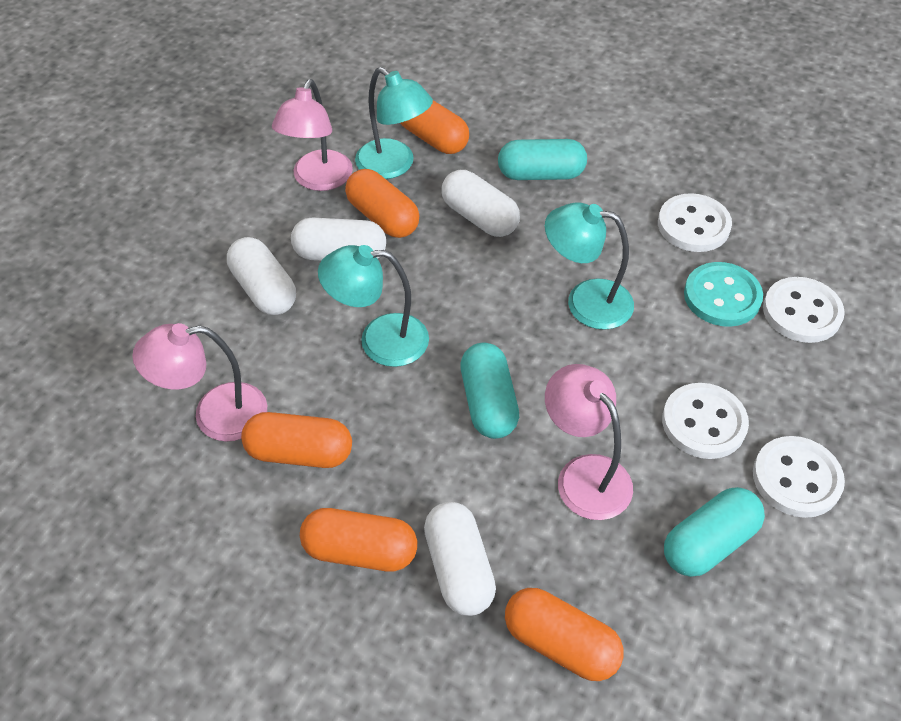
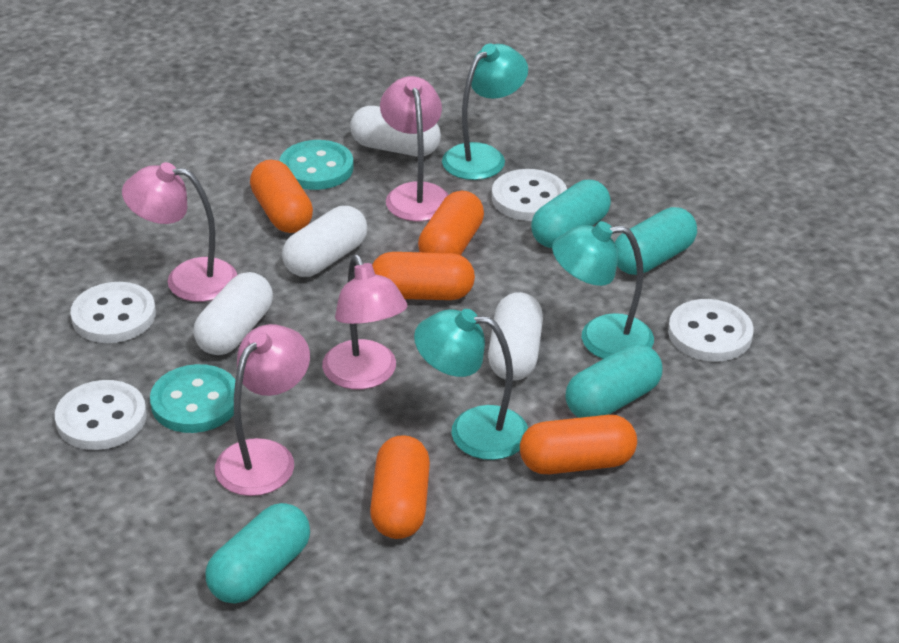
pink lamp: [132,323,267,442] [272,79,353,191] [545,364,633,520] = 3 -> [122,162,237,302] [215,324,310,496] [322,255,408,389] [380,76,449,222] = 4
turquoise button: [684,262,763,327] = 1 -> [150,364,235,433] [279,140,354,190] = 2
turquoise capsule: [460,343,519,439] [498,139,587,180] [664,487,765,577] = 3 -> [206,503,310,604] [531,180,611,248] [566,344,662,418] [615,207,697,275] = 4

